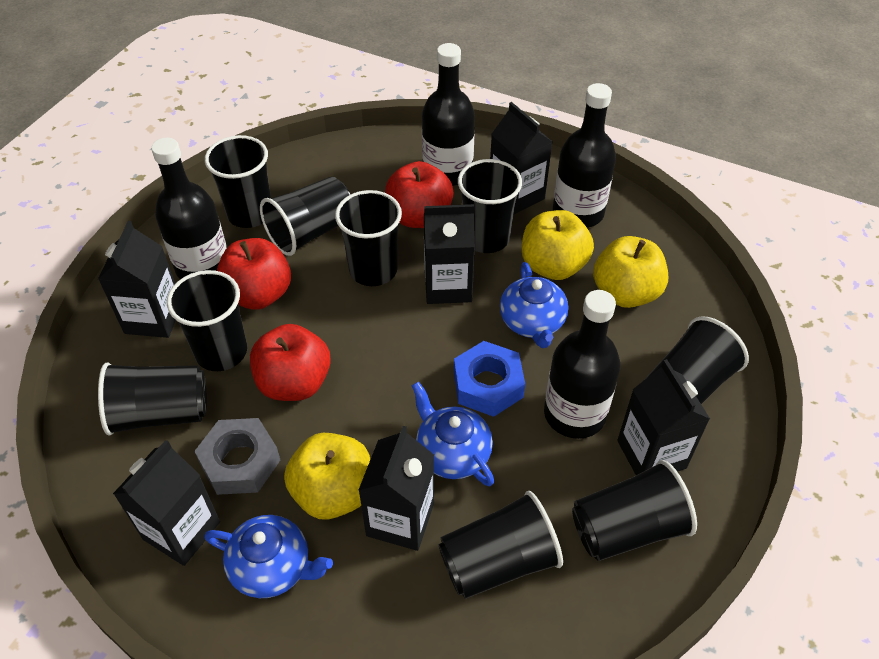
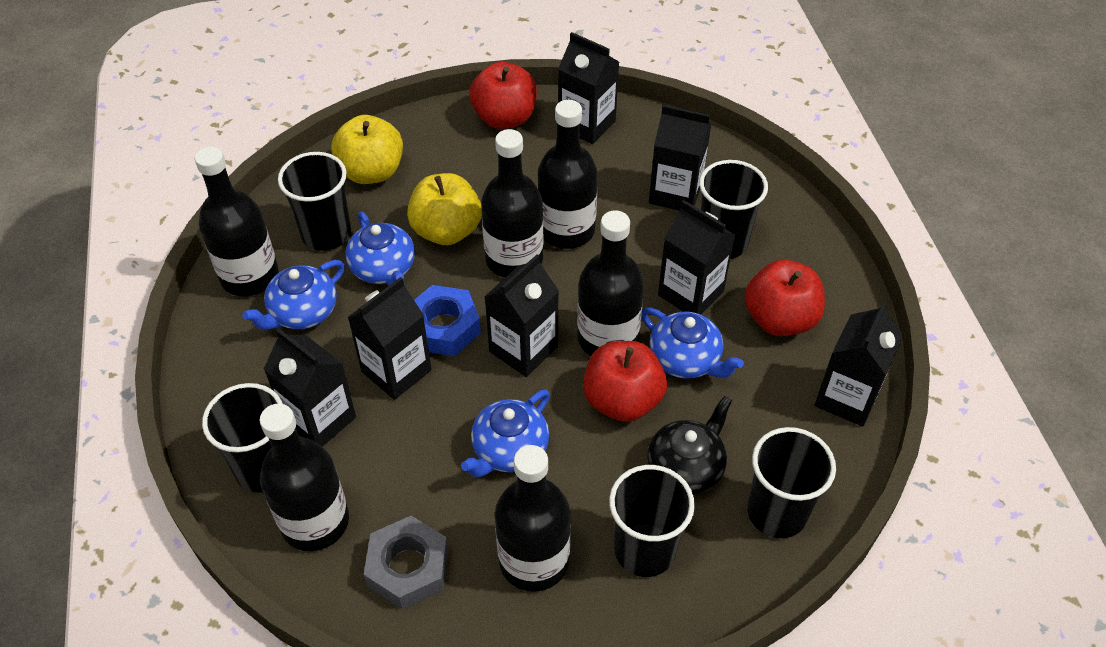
black bottle: [151,138,227,279] [422,43,475,186] [544,290,621,439] [553,83,616,228] = 4 -> [195,146,278,296] [260,404,349,551] [481,129,543,278] [495,445,571,592] [537,100,598,249] [577,210,644,356] = 6
black carton: [98,221,176,338] [113,440,220,566] [358,426,434,551] [424,204,475,304] [490,102,552,214] [617,359,710,475] = 6 -> [264,328,356,447] [348,277,432,400] [484,254,559,377] [558,32,619,144] [649,105,711,211] [658,200,735,314] [815,301,903,427] = 7
black cup: [98,362,207,436] [167,270,247,371] [205,135,271,228] [260,177,350,256] [335,190,402,286] [439,491,563,599] [458,159,522,253] [572,460,697,561] [644,316,749,404] = 9 -> [202,383,283,493] [278,152,351,251] [609,465,695,577] [699,160,768,259] [747,427,836,538] = 5
black teapot: none = 0 -> [647,396,732,495] = 1
blue teapot: [204,515,333,598] [412,382,494,486] [500,262,568,348] = 3 -> [242,260,345,330] [345,212,415,286] [461,389,550,477] [641,308,744,379] = 4
yellow apple: [284,433,370,519] [522,210,594,280] [593,236,668,308] = 3 -> [331,115,403,184] [407,173,482,245] = 2

